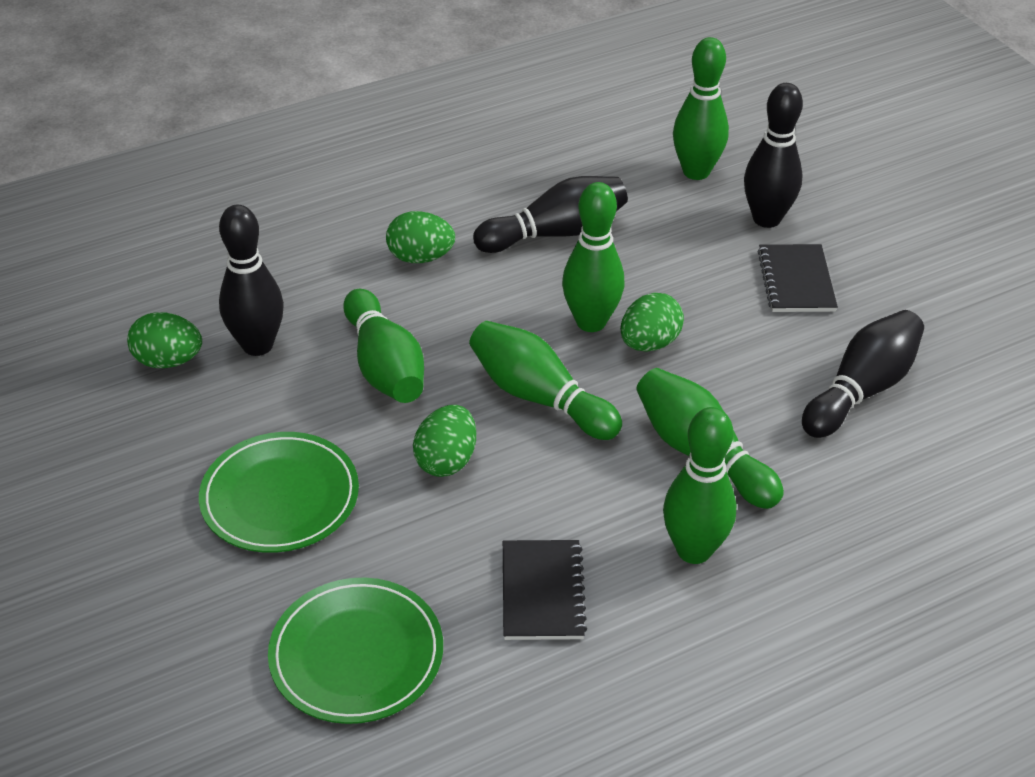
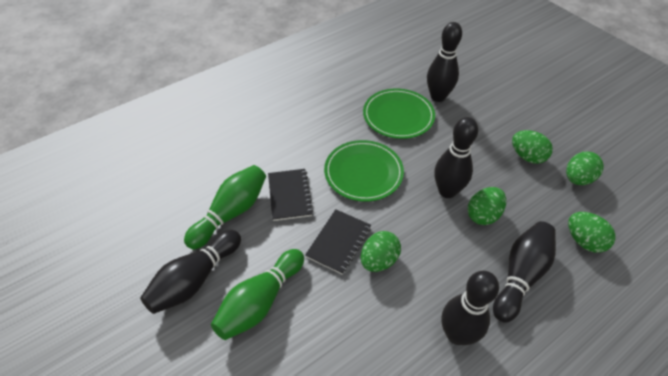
black bowling pin: [219,205,284,356] [473,176,628,253] [744,83,803,228] [802,310,924,438] = 4 -> [140,230,241,314] [427,22,462,102] [434,117,478,198] [442,271,499,345] [493,221,556,323] = 5
green bowling pin: [343,289,424,403] [469,321,622,440] [562,182,625,332] [636,368,784,509] [663,407,736,564] [673,37,729,180] = 6 -> [184,165,266,249] [211,249,304,340] = 2
green egg: [127,312,202,368] [386,211,455,263] [413,405,476,477] [620,292,684,352] = 4 -> [361,231,401,272] [468,187,506,225] [512,130,553,164] [566,152,604,185] [568,212,616,253] = 5

